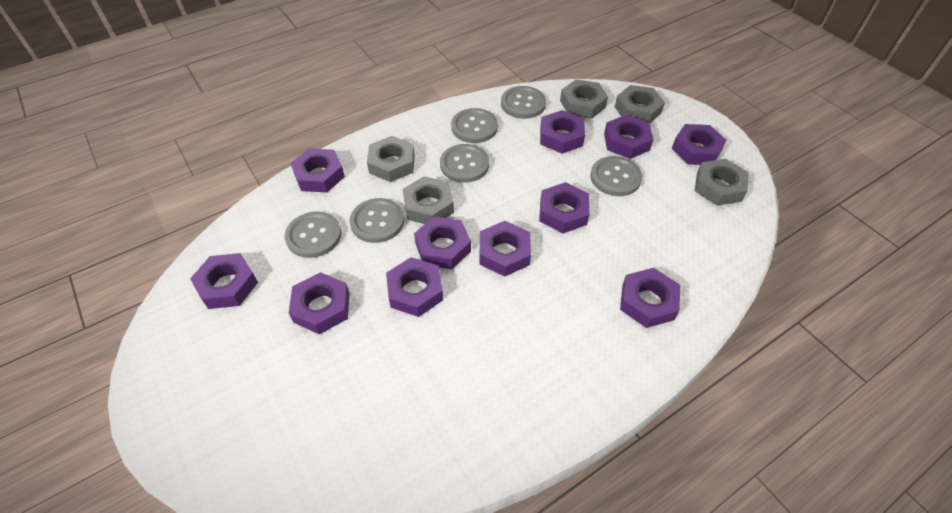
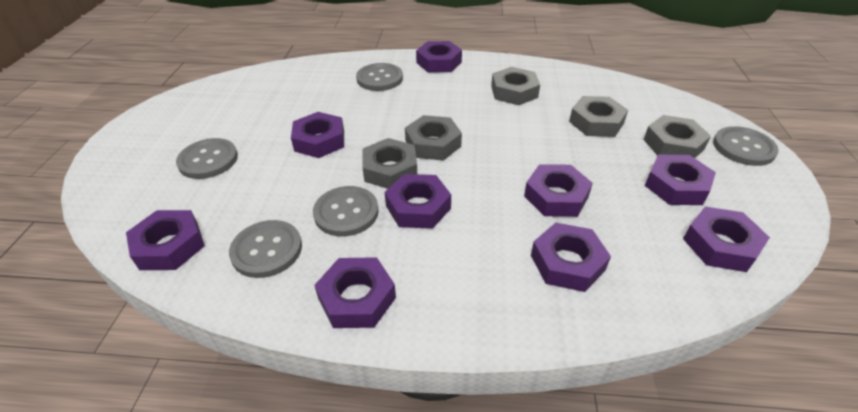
grey button: [285,211,341,258] [350,198,404,243] [440,144,489,183] [451,108,498,143] [501,86,546,119] [590,156,642,196] = 6 -> [176,138,238,179] [229,220,302,278] [313,186,379,236] [356,63,403,91] [713,126,779,166] = 5
purple nut: [190,253,258,309] [289,272,350,334] [290,148,345,192] [386,257,443,317] [414,217,471,269] [479,221,531,277] [539,182,590,233] [540,110,585,154] [604,115,654,159] [620,268,680,328] [672,124,726,165] = 11 -> [126,210,205,270] [291,112,344,158] [314,257,396,328] [385,174,451,229] [416,41,462,73] [524,164,593,217] [531,222,611,292] [645,155,716,205] [683,206,770,272] = 9

